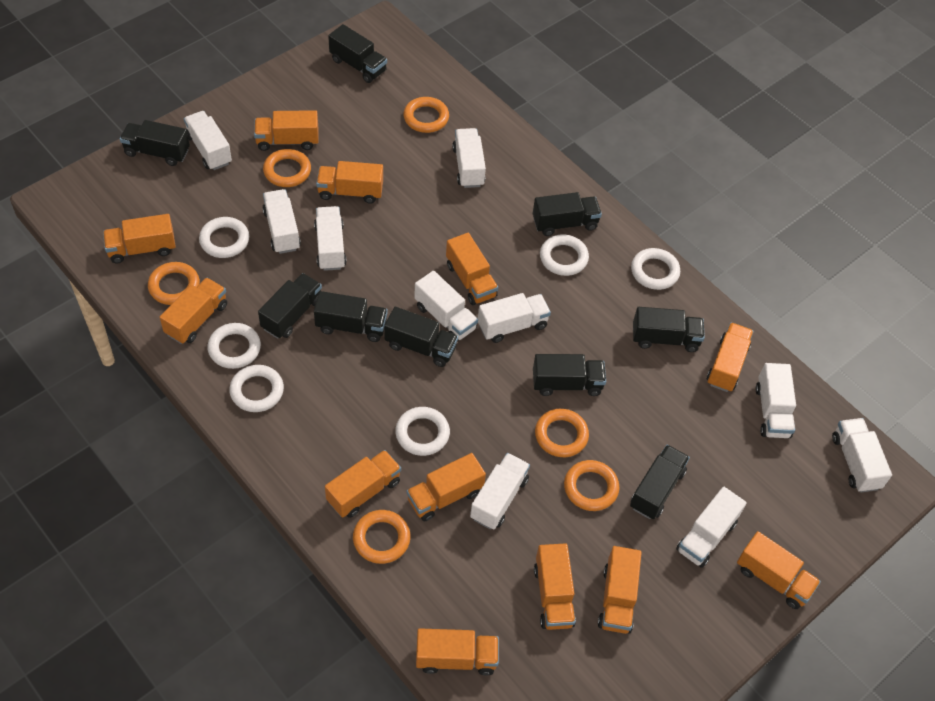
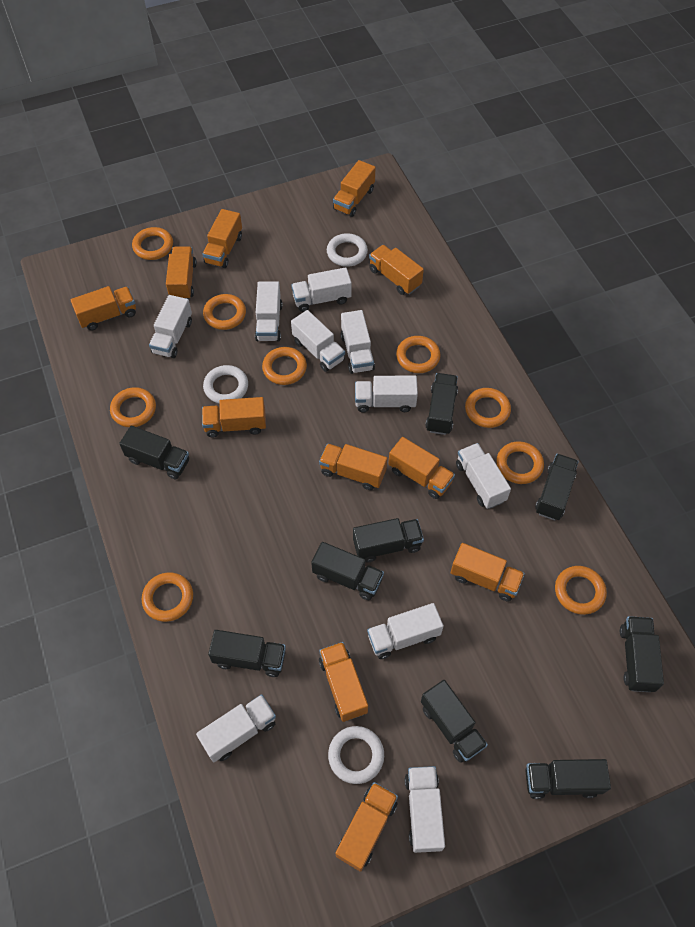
orange ring: [148,262,200,305] [263,149,311,187] [353,510,410,564] [403,97,449,133] [535,409,589,457] [564,460,619,511] = 6 -> [110,387,156,427] [132,227,173,260] [142,572,193,622] [203,294,246,330] [262,347,307,385] [396,336,441,373] [465,388,511,428] [496,442,544,484] [555,566,607,615] = 9
orange truck: [103,214,176,263] [160,278,227,344] [254,110,318,151] [316,161,383,204] [325,450,401,518] [407,453,486,522] [416,628,499,676] [446,233,498,305] [534,543,576,630] [598,546,642,634] [707,322,754,392] [737,531,821,609] = 12 -> [70,286,136,331] [166,247,197,299] [202,209,242,268] [202,397,266,437] [319,444,387,490] [319,642,368,722] [333,160,376,217] [336,782,398,872] [369,245,424,295] [388,437,455,499] [451,543,525,602] = 11
white ring: [199,217,249,258] [207,323,261,369] [229,365,284,412] [395,407,450,456] [540,235,589,276] [631,248,680,290] = 6 -> [203,365,248,404] [327,233,368,267] [328,726,384,784] = 3

